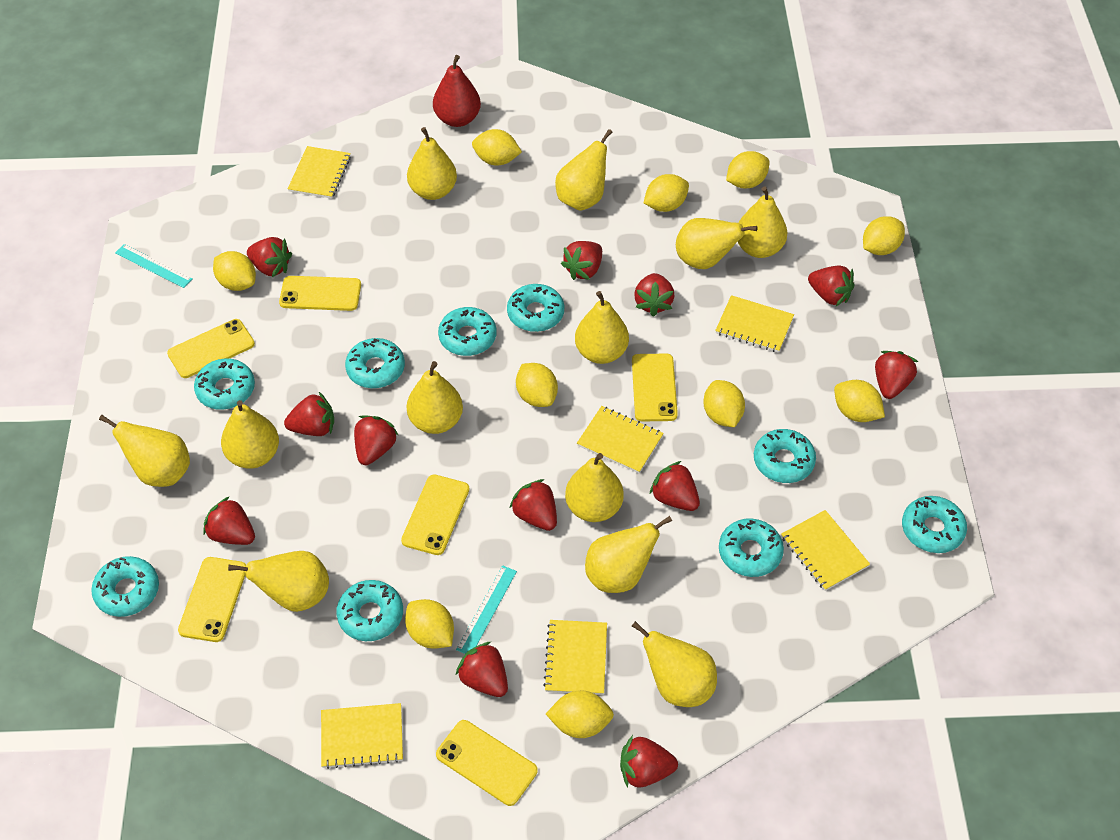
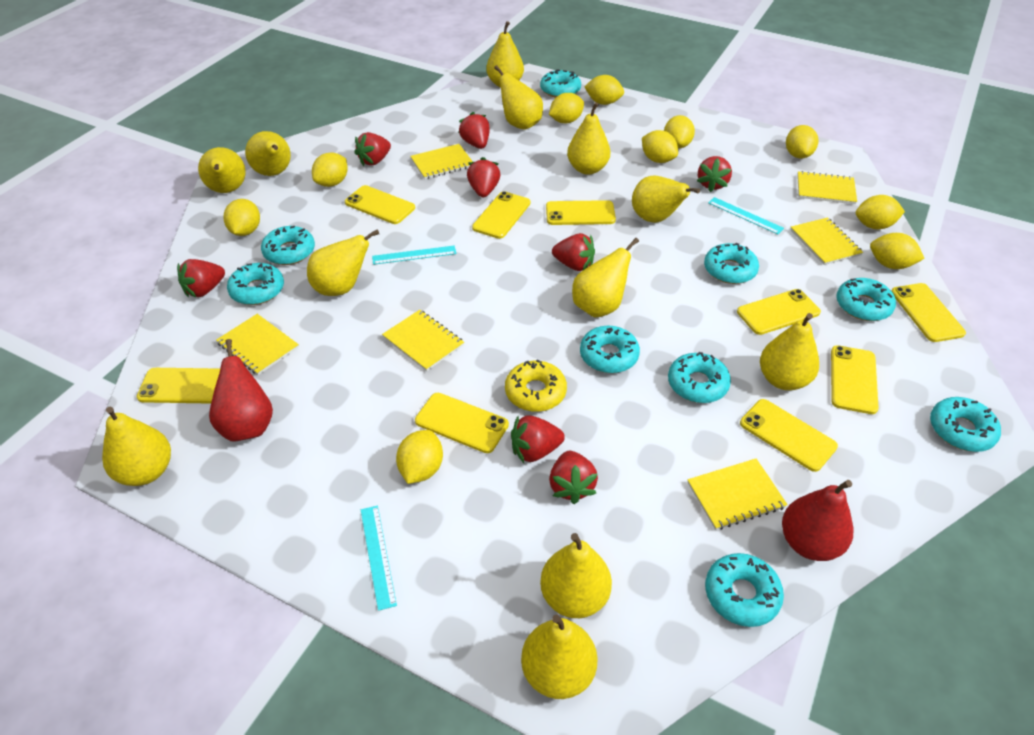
red pear: [433,55,481,127] = 1 -> [209,339,273,442] [782,480,853,561] = 2
red strawberry: [203,496,255,545] [247,237,292,277] [284,392,334,436] [354,415,398,465] [455,642,508,697] [510,479,557,531] [561,241,602,280] [620,735,678,788] [634,273,674,317] [650,461,700,511] [808,266,855,306] [875,351,918,399] = 12 -> [177,259,225,298] [354,132,391,166] [459,112,490,149] [467,157,500,197] [511,415,565,463] [549,451,598,504] [552,233,595,271] [697,156,732,192] = 8
turquoise ruler: [115,244,192,288] [456,565,517,654] = 2 -> [361,506,397,611] [372,246,456,265] [708,197,784,234] = 3
yellow donut: none = 0 -> [505,360,567,412] = 1
yellow phone: [167,319,255,378] [178,557,246,642] [279,276,361,311] [401,474,469,555] [436,720,538,806] [632,354,678,421] = 6 -> [137,368,220,404] [345,185,415,224] [415,393,509,453] [472,191,530,239] [546,200,616,225] [737,289,821,335] [740,399,838,472] [831,345,879,414] [892,283,966,342] = 9

